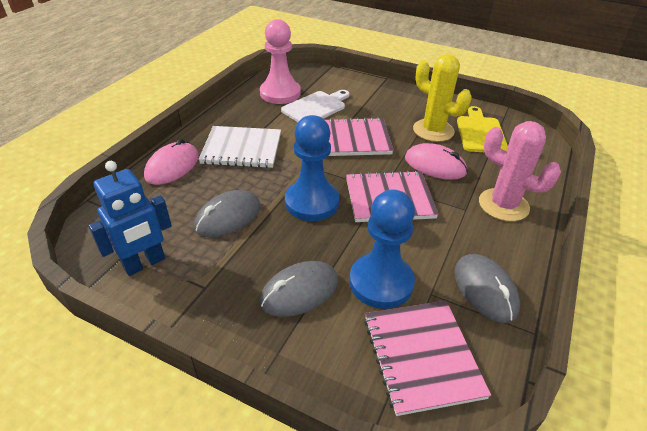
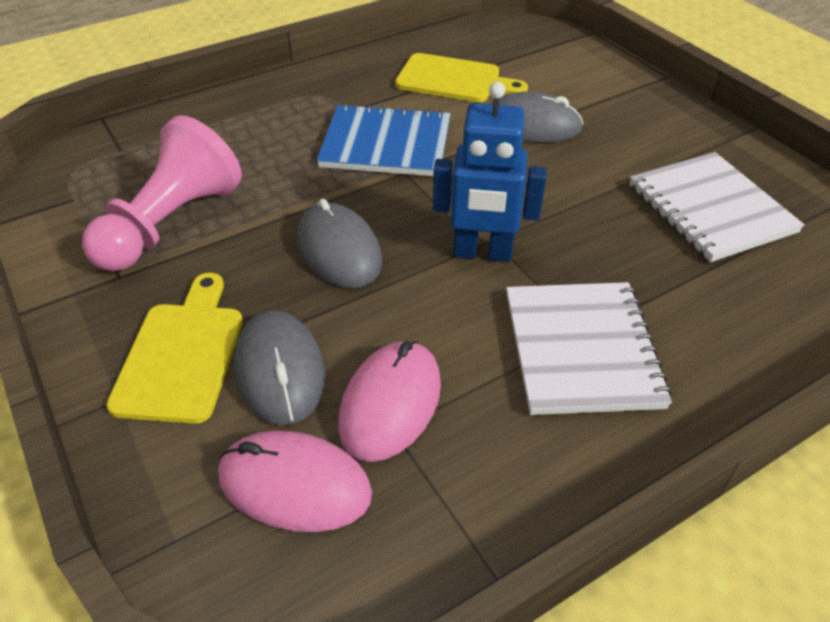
blue notebook: none = 0 -> [317,103,451,176] = 1
blue pawn: [285,115,339,221] [349,190,415,309] = 2 -> none = 0
pink cactus: [479,121,561,221] = 1 -> none = 0
pink notebook: [323,117,394,156] [346,170,439,222] [364,301,491,416] = 3 -> none = 0
white cutting board: [281,90,350,122] = 1 -> none = 0
white notebook: [198,126,281,168] = 1 -> [506,282,672,415] [629,152,805,262] = 2
yellow cactus: [413,54,472,142] = 1 -> none = 0
yellow cutting board: [457,106,508,152] = 1 -> [106,273,243,424] [395,53,528,102] = 2

